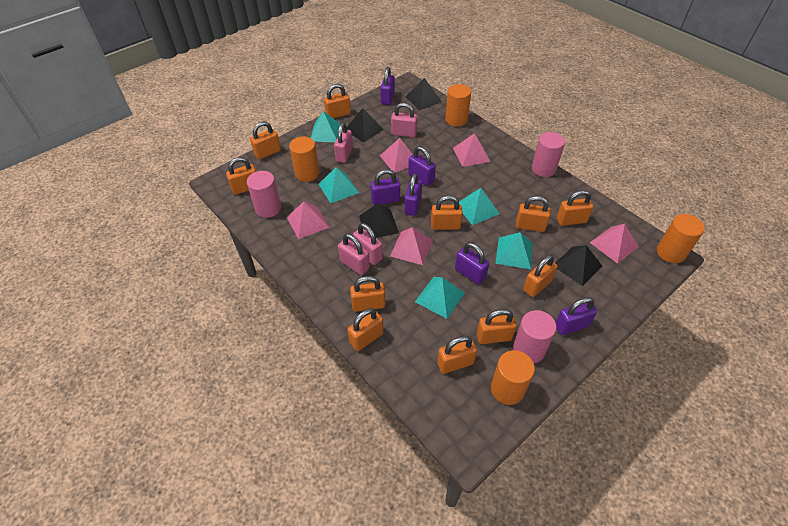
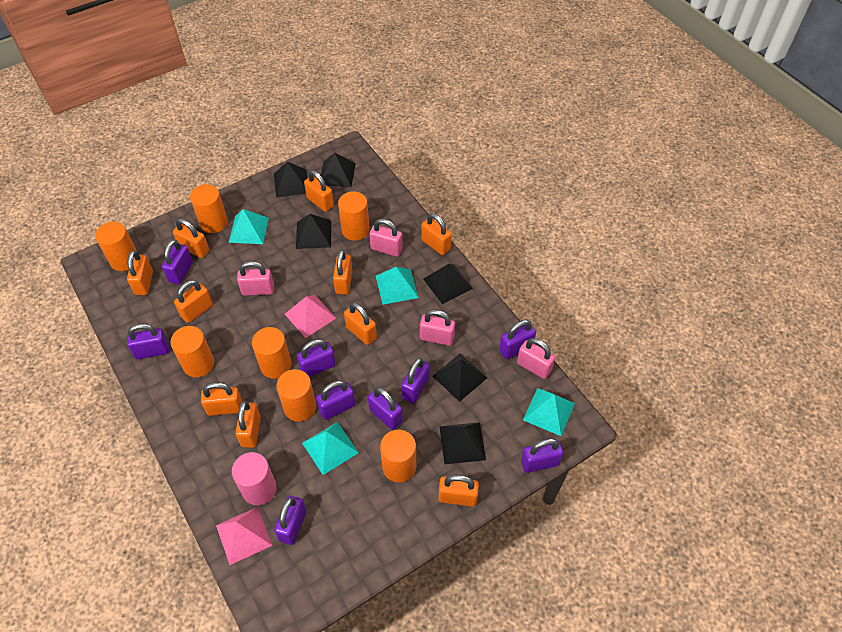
black pyramid: [347,108,384,143] [359,203,399,238] [406,78,442,110] [556,245,602,286] = 4 -> [274,162,308,198] [296,214,331,249] [321,153,356,187] [423,264,473,304] [432,354,487,402] [439,422,486,464] = 6
orange cylinder: [289,136,320,182] [445,84,471,127] [491,350,535,405] [657,214,705,263] = 4 -> [95,221,137,271] [171,326,214,377] [190,184,228,233] [252,327,291,379] [276,369,316,422] [338,191,370,241] [380,430,416,482] = 7
orange padlock: [226,157,256,195] [250,122,281,160] [324,84,351,119] [348,308,384,351] [350,276,386,312] [431,195,463,230] [437,336,477,374] [477,309,517,344] [516,196,551,232] [523,255,558,297] [557,190,593,226] = 11 -> [127,250,153,295] [173,218,209,258] [174,280,213,323] [201,382,242,416] [235,401,261,448] [304,170,334,212] [333,250,353,295] [344,302,377,345] [421,213,452,255] [438,475,479,507] = 10
pink cylinder: [247,171,281,218] [513,310,556,363] [532,132,565,177] = 3 -> [232,452,277,505] = 1
pink pyramid: [287,201,330,239] [380,138,413,173] [390,227,433,265] [453,133,491,167] [589,224,639,264] = 5 -> [216,507,273,565] [285,295,336,338] = 2
purple padlock: [370,169,400,205] [381,67,395,105] [404,173,422,216] [408,146,436,186] [455,242,489,285] [556,297,597,335] = 6 -> [127,324,169,359] [162,239,193,284] [274,496,307,545] [297,339,336,377] [316,380,355,420] [368,387,403,430] [401,358,430,403] [499,320,536,359] [521,438,563,473] = 9
turquoise pyramid: [311,111,340,142] [319,167,359,203] [415,277,465,319] [459,188,500,225] [495,232,533,269] = 5 -> [228,209,269,244] [302,422,359,475] [376,267,419,305] [523,388,575,436] = 4

